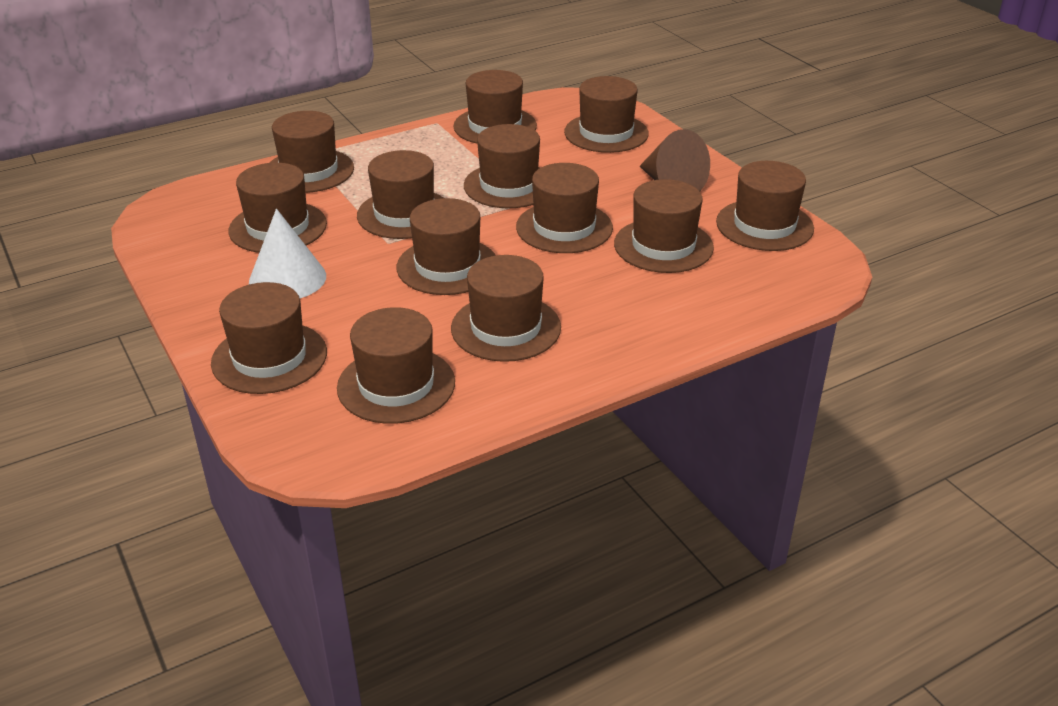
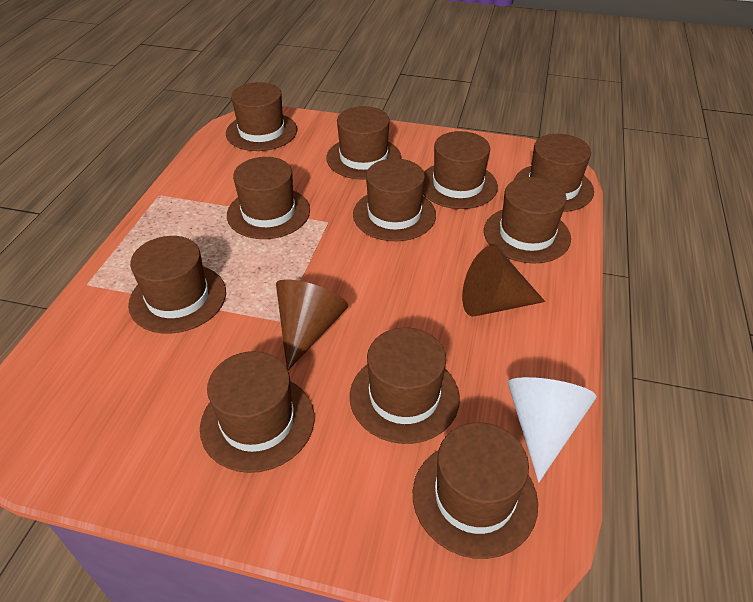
brown cone: [640,129,710,191] = 1 -> [276,279,348,370] [462,246,545,316] = 2
brown hat: [211,282,327,394] [229,163,327,253] [269,111,354,193] [337,307,455,424] [357,150,443,239] [397,198,496,295] [451,255,561,362] [453,70,537,143] [464,124,540,208] [516,163,613,253] [564,76,649,153] [614,179,714,273] [716,161,814,251] = 13 -> [128,236,226,334] [200,351,314,473] [226,82,297,151] [227,157,310,239] [326,106,401,180] [350,327,460,444] [353,158,436,241] [413,422,538,559] [423,131,498,209] [484,177,571,263] [514,134,594,212] = 11

